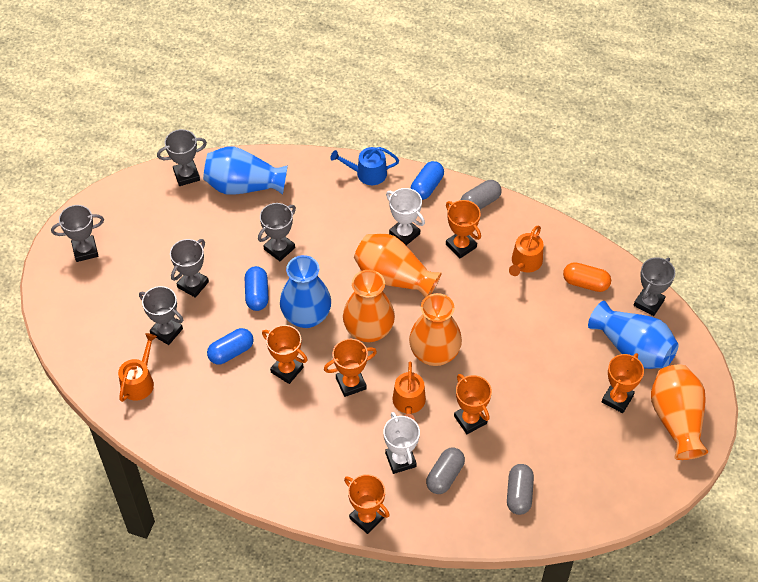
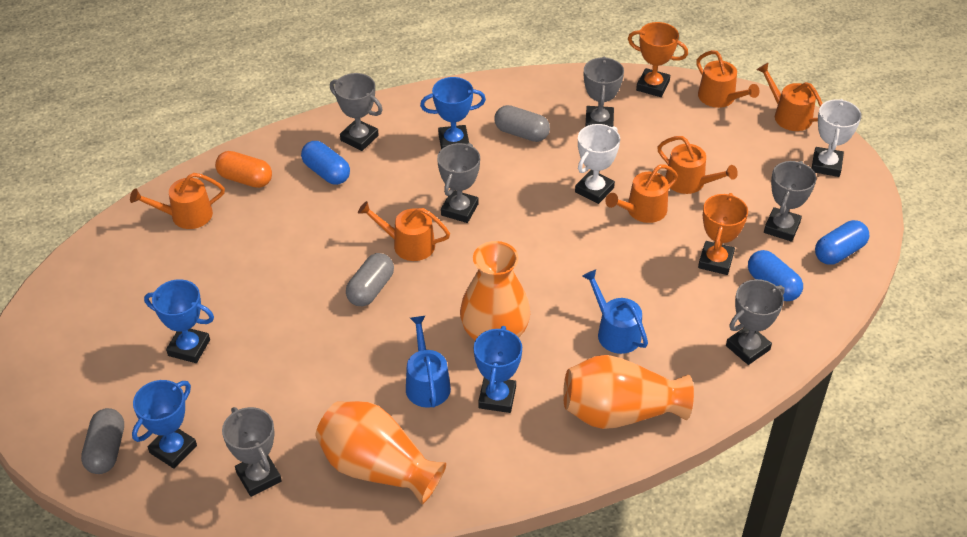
blue trophy: none = 0 -> [132,380,197,469] [144,279,214,363] [420,77,486,149] [474,326,522,413] = 4
blue vase: [203,147,288,195] [280,255,331,328] [588,301,679,369] = 3 -> none = 0
blue watering can: [330,147,399,185] = 1 -> [406,316,451,408] [582,270,648,354] = 2
orange trophy: [262,325,308,384] [324,339,377,397] [344,474,390,534] [446,200,481,258] [454,374,492,434] [602,353,644,413] = 6 -> [628,22,688,97] [698,193,748,275] = 2
orange vase: [343,270,395,343] [354,234,442,298] [409,293,462,366] [651,365,708,460] = 4 -> [315,401,446,505] [460,241,530,340] [563,355,694,429] = 3
orange watering can: [118,333,157,402] [392,362,426,420] [509,226,544,276] = 3 -> [130,173,225,229] [358,201,450,261] [605,164,678,223] [657,136,738,194] [696,50,760,108] [757,63,823,131] = 6

